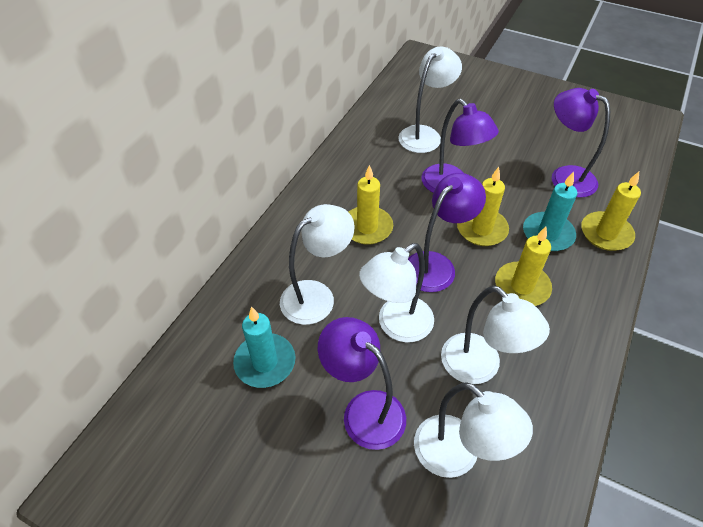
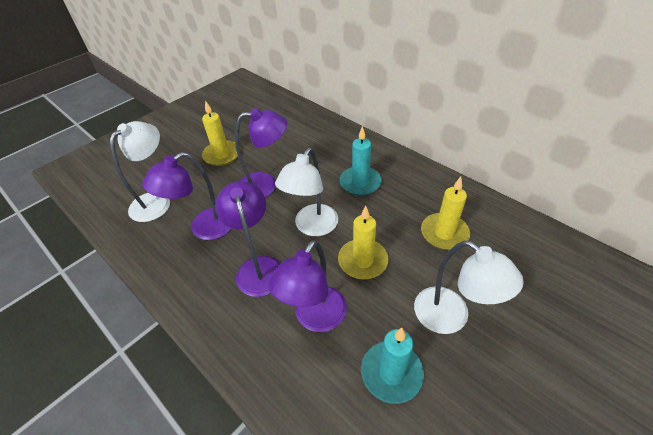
white lamp: [280,204,355,325] [359,243,434,342] [399,47,462,153] [414,382,533,478] [441,286,550,384] = 5 -> [110,121,170,222] [275,148,338,236] [414,241,524,334] = 3
yellow candle: [349,165,393,245] [457,167,509,246] [495,227,552,306] [581,172,641,251] = 4 -> [202,100,238,166] [338,206,389,279] [421,177,470,250] = 3

